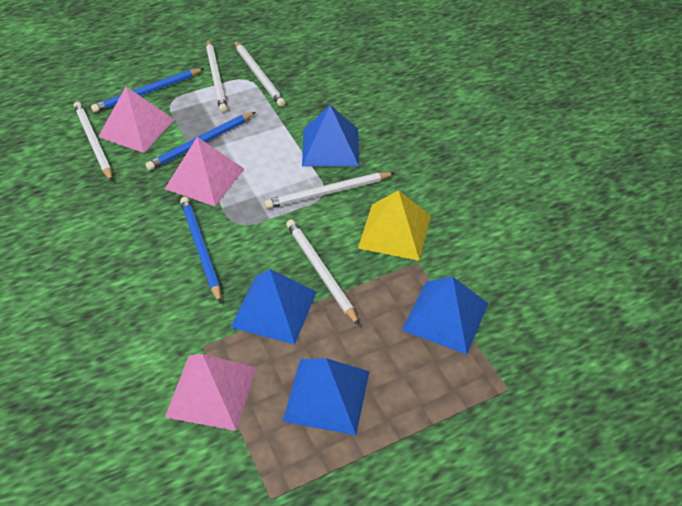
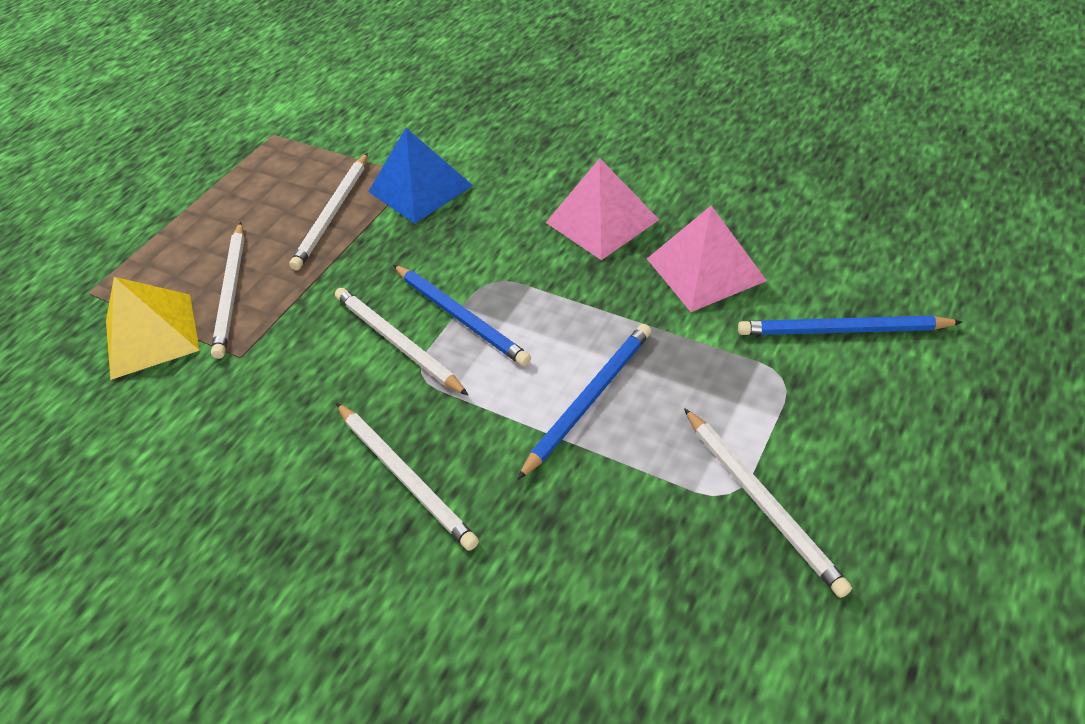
blue pyramid: [230,269,317,344] [283,358,370,435] [302,105,359,166] [402,277,489,355] = 4 -> [368,128,473,224] = 1
pink pyramid: [98,87,174,153] [165,137,244,207] [165,354,257,431] = 3 -> [546,158,659,260] [647,206,767,312] = 2

